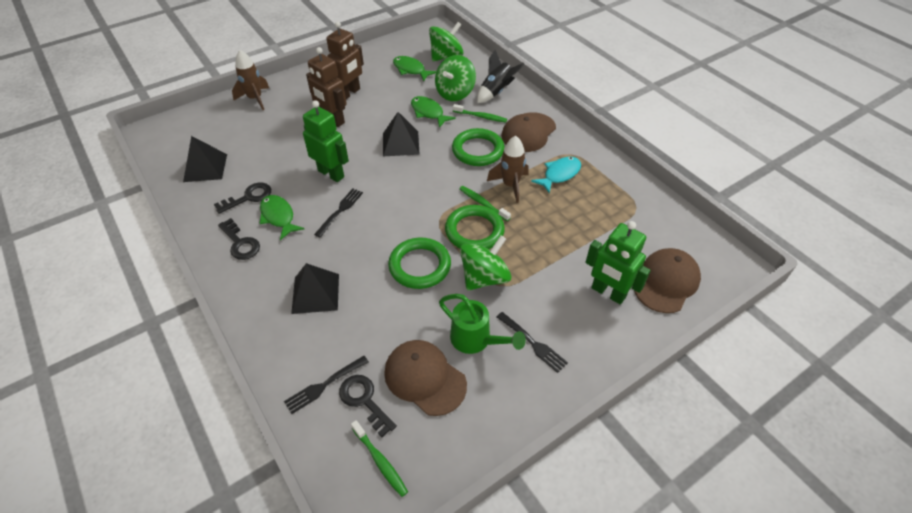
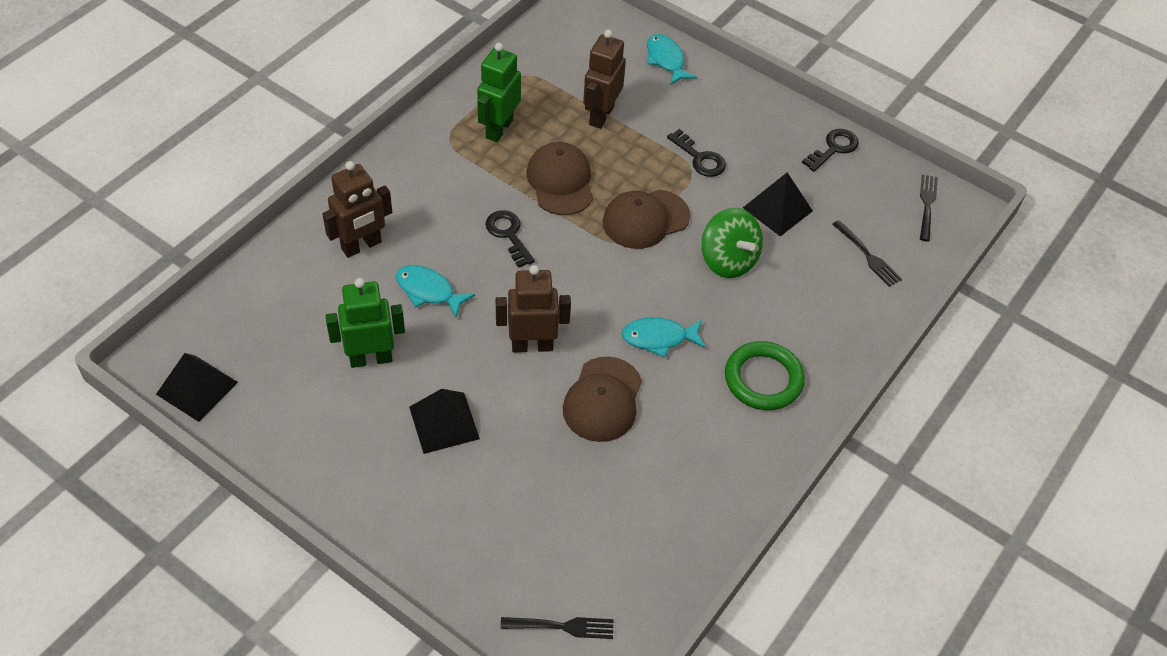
black rocket: [477,50,524,103] = 1 -> none = 0
brown robot: [306,47,347,127] [326,21,364,99] = 2 -> [323,161,392,258] [496,265,571,353] [583,30,626,129] = 3
brown rocket: [232,50,269,110] [487,136,528,203] = 2 -> none = 0
green fish: [260,195,304,240] [393,56,436,82] [411,96,456,128] = 3 -> none = 0
green ring: [388,238,451,289] [445,205,505,249] [452,128,505,166] = 3 -> [725,341,805,410] = 1
green spinning top: [429,22,464,61] [435,55,476,101] [460,236,512,291] = 3 -> [701,208,763,278] = 1
green toothbrush: [351,420,408,497] [453,104,507,123] [459,186,511,221] = 3 -> none = 0
green watering can: [439,294,526,354] = 1 -> none = 0
turquoise fish: [531,157,581,194] = 1 -> [396,265,475,318] [621,317,706,358] [647,34,697,85] = 3

